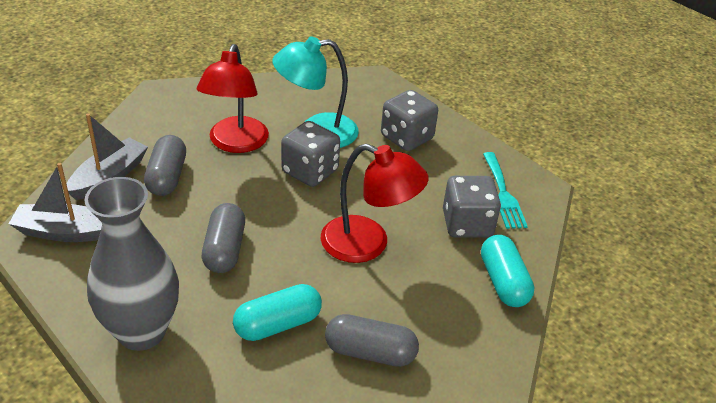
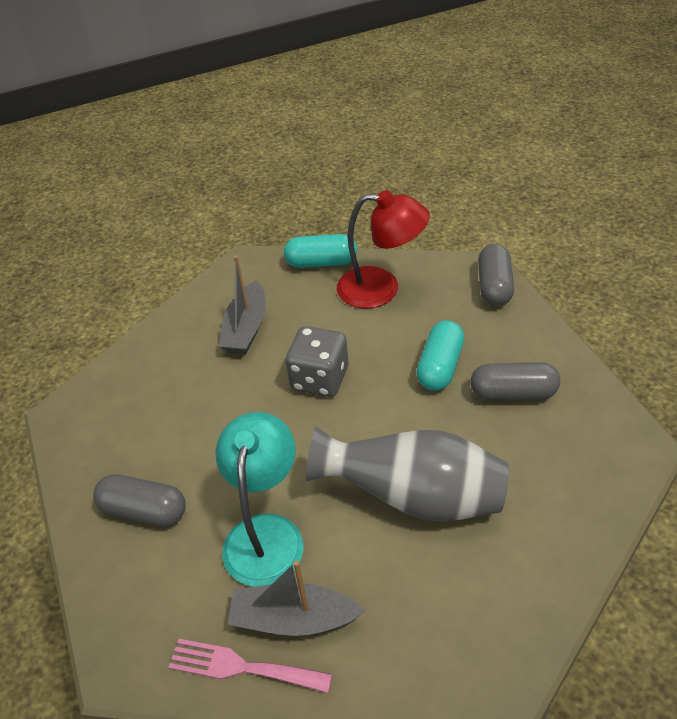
grey dice: [281,121,340,187] [381,90,438,151] [443,176,501,238] = 3 -> [286,326,348,397] = 1
pink fork: none = 0 -> [168,639,332,693] = 1
red lamp: [197,44,269,153] [321,144,429,263] = 2 -> [337,190,430,309] = 1
turquoise fork: [483,152,528,229] = 1 -> none = 0

